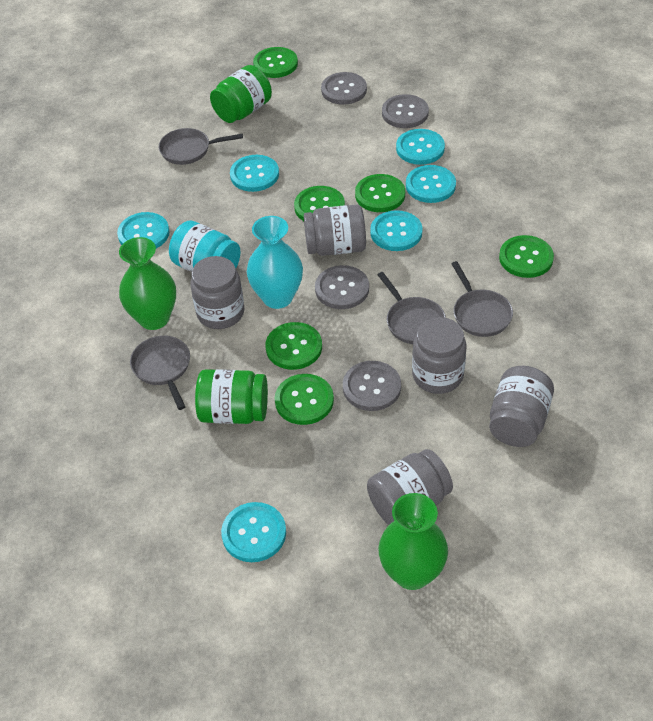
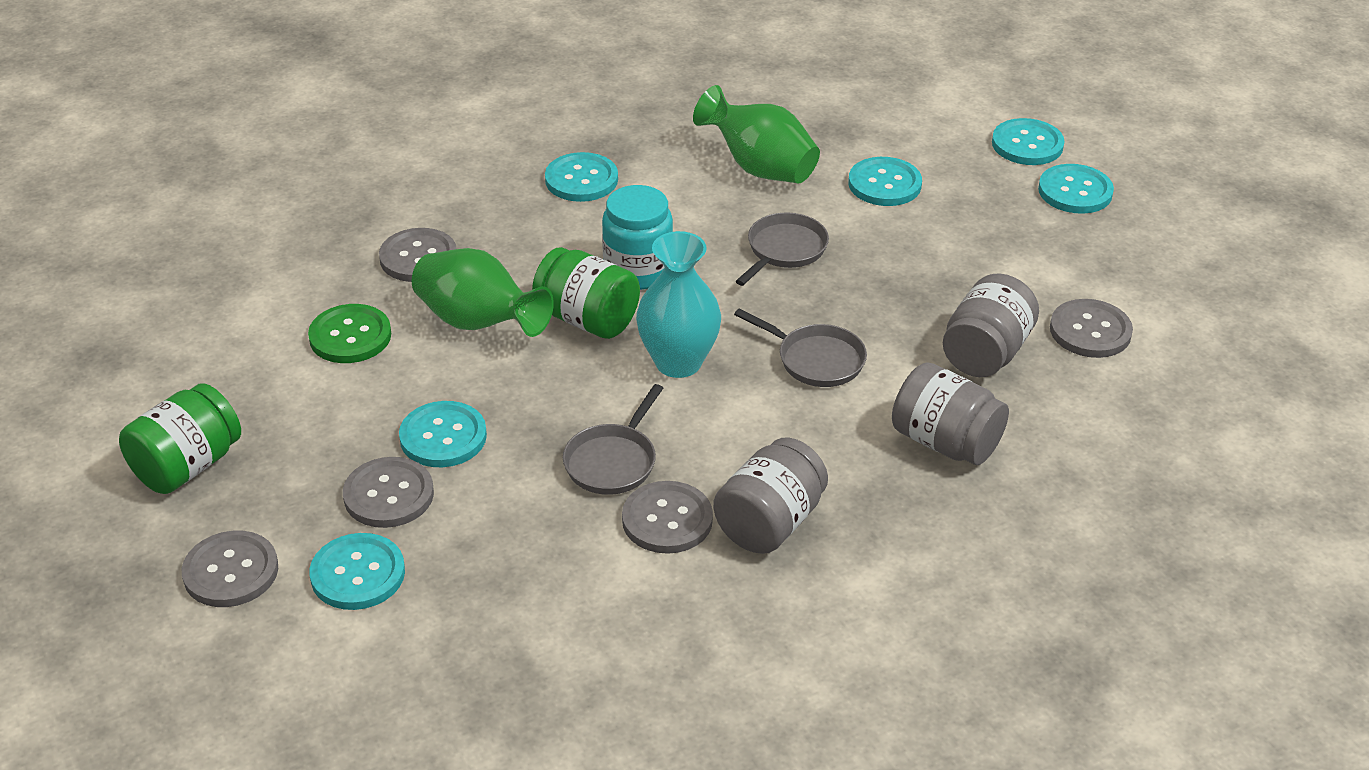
green button: [253,47,298,78] [265,322,322,370] [275,374,334,425] [294,186,345,221] [355,174,405,212] [499,235,554,278] = 6 -> [308,304,391,363] = 1
grey button: [315,265,369,309] [321,72,367,105] [343,361,401,411] [382,94,429,128] = 4 -> [182,531,278,607] [343,457,434,528] [379,228,457,282] [622,481,713,554] [1050,299,1133,358] = 5
grey jar: [190,256,245,329] [304,205,366,256] [367,449,453,525] [412,317,466,394] [489,366,554,447] = 5 -> [713,437,828,554] [892,362,1009,465] [943,274,1039,377] = 3
grey pan: [130,336,190,410] [159,128,243,165] [377,272,446,344] [451,261,513,337] = 4 -> [563,384,663,495] [734,308,867,387] [736,213,829,286] = 3

